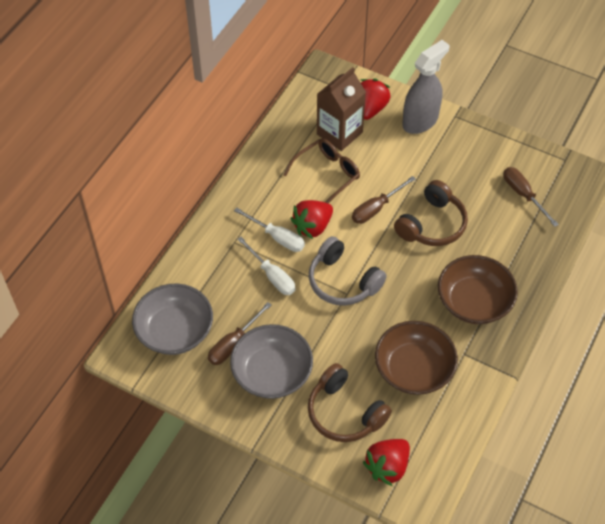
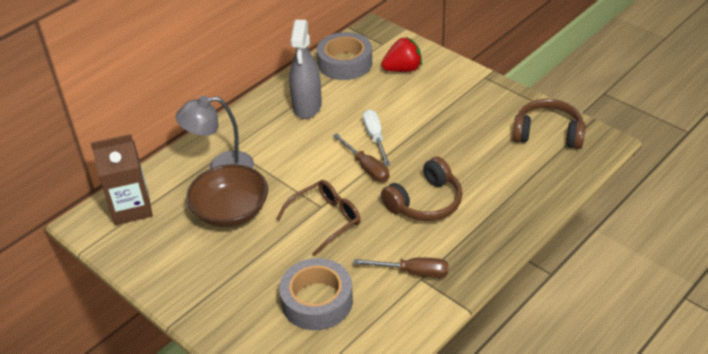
brown bowl: [375,321,458,395] [438,255,518,324] = 2 -> [186,164,268,227] = 1
brown screwdriver: [208,302,271,365] [352,176,415,224] [503,167,559,227] = 3 -> [333,133,389,182] [353,257,449,278] = 2
grey bowl: [132,283,213,355] [230,324,313,399] = 2 -> none = 0
grey headphones: [309,236,387,305] = 1 -> none = 0
grey lamp: none = 0 -> [176,96,254,169] = 1
grey tape: none = 0 -> [279,258,353,330] [317,32,372,80] = 2
red strawberry: [291,200,333,239] [361,79,391,120] [363,439,410,486] = 3 -> [381,37,422,72] = 1
white screwdriver: [234,208,305,252] [237,237,295,295] = 2 -> [363,109,390,166] = 1

